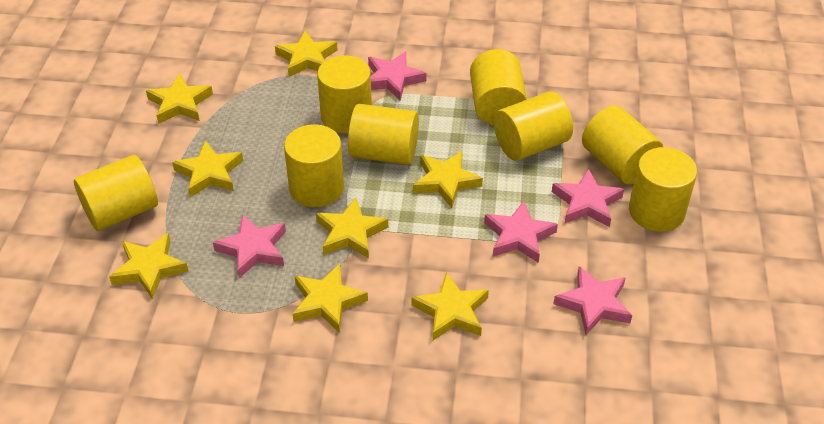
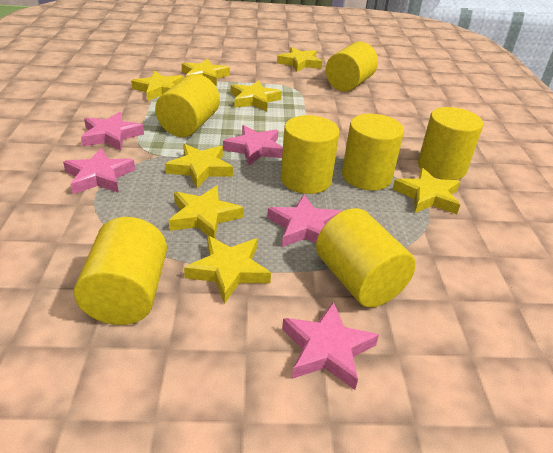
yellow cylinder: [74,155,158,231] [284,124,344,207] [317,55,372,134] [348,104,419,165] [470,49,527,125] [494,92,573,161] [582,106,663,184] [629,147,697,232] = 8 -> [74,217,167,325] [155,74,220,137] [281,115,340,194] [316,208,416,307] [326,42,378,92] [342,114,404,190] [418,107,483,180] = 7

